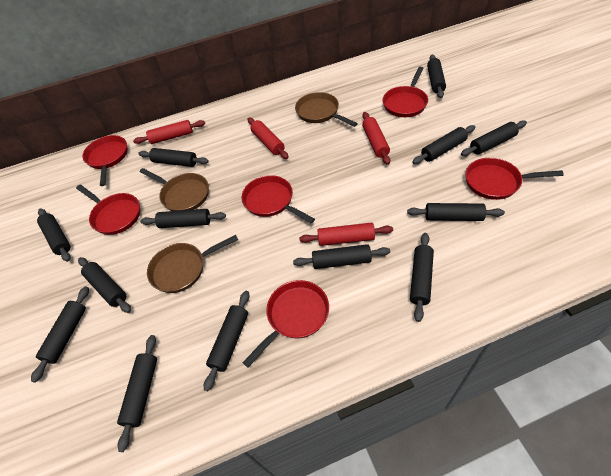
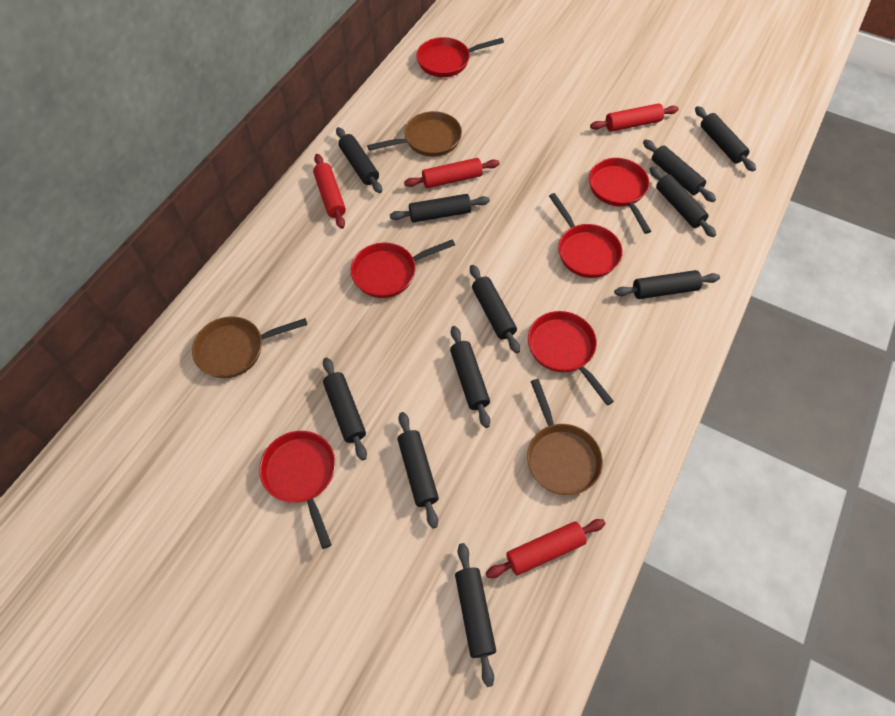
black rolling pin: [31,286,89,383] [37,208,71,262] [78,257,131,313] [117,335,157,452] [138,148,209,167] [140,209,226,228] [204,291,249,391] [293,244,390,269] [407,203,505,221] [410,233,434,322] [412,125,475,164] [427,54,446,98] [461,121,527,156] = 13 -> [323,357,367,461] [336,127,382,193] [390,194,490,223] [397,412,439,528] [450,326,490,428] [455,543,496,687] [470,265,520,353] [614,270,720,299] [643,139,716,202] [650,166,716,237] [695,106,756,172] = 11

